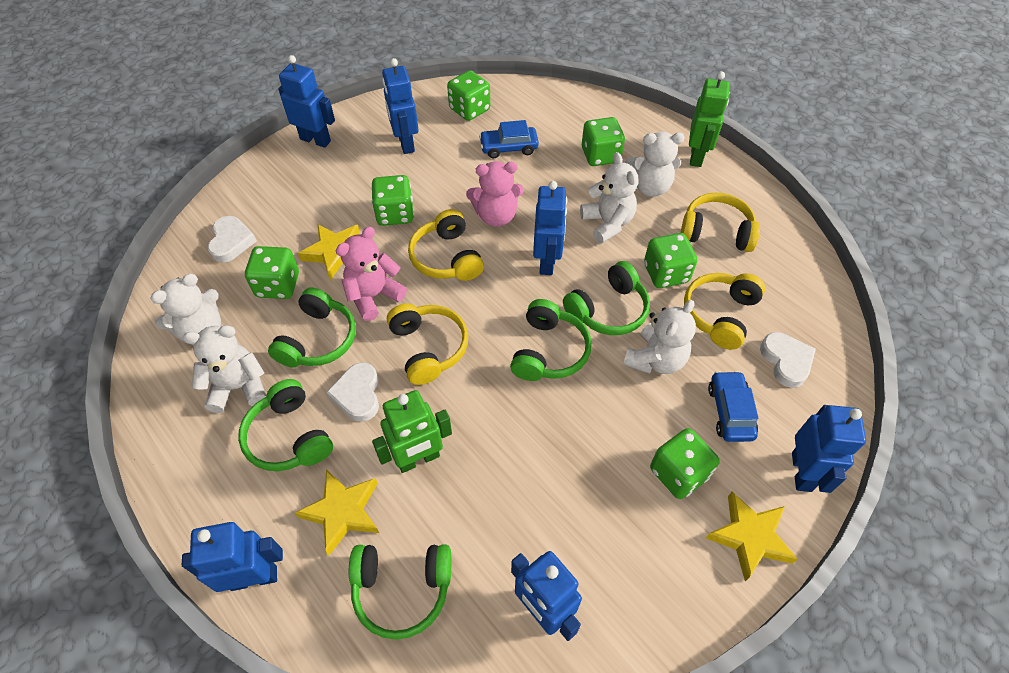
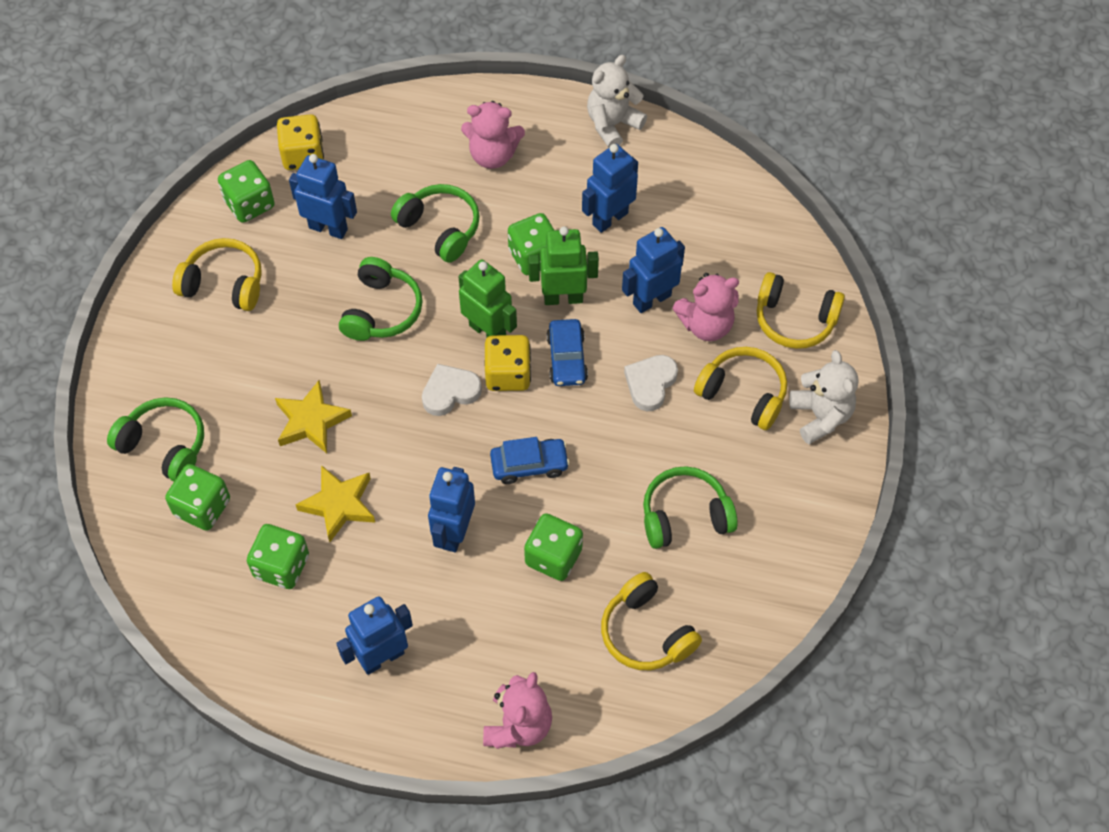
blue robot: [182,522,283,592] [278,55,335,148] [382,58,419,154] [511,551,582,641] [533,181,567,275] [792,405,866,493] = 6 -> [289,154,357,239] [336,596,413,675] [428,467,475,552] [582,144,638,233] [622,227,685,313] = 5
green dice: [245,246,299,299] [372,175,414,226] [447,70,490,121] [582,117,625,166] [644,233,697,288] [650,428,720,499] = 6 -> [165,464,230,531] [218,160,275,223] [247,524,309,589] [508,213,554,275] [524,513,583,581] = 5
green headphones: [238,379,333,471] [268,287,356,368] [349,545,451,639] [510,299,592,381] [563,261,650,335] = 5 -> [107,397,204,482] [339,257,423,341] [391,184,480,263] [643,466,738,549] = 4
pink teddy bear: [336,227,407,321] [466,161,524,227] = 2 -> [461,101,525,169] [483,672,552,749] [672,273,739,341] = 3
white heart: [208,216,257,263] [326,363,379,422] [760,332,816,388] = 3 -> [422,364,482,416] [624,355,678,411] = 2
white teddy bear: [150,274,221,345] [183,325,267,413] [580,152,638,243] [623,300,696,374] [625,132,685,197] = 5 -> [587,55,647,148] [789,350,858,444] = 2
yellow dice: none = 0 -> [277,114,324,170] [484,335,531,391] = 2
yellow star: [295,469,379,556] [298,224,360,280] [706,492,798,581] = 3 -> [275,380,352,453] [295,465,375,542] = 2

